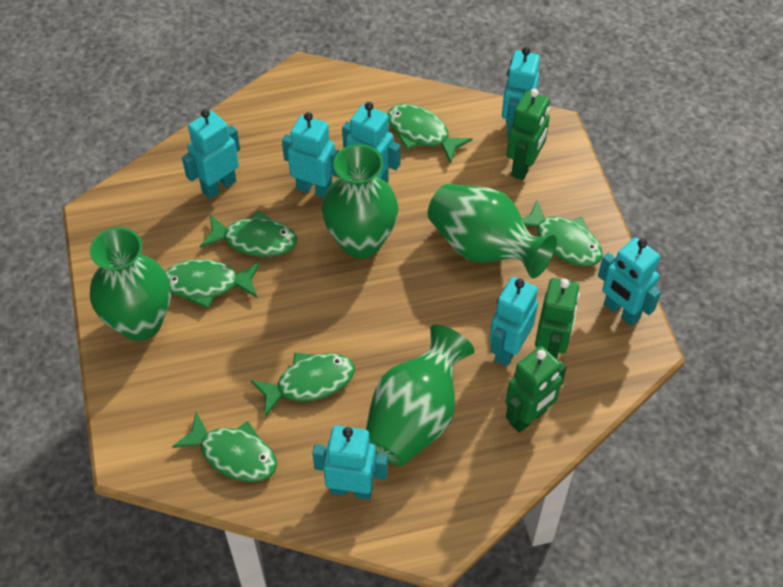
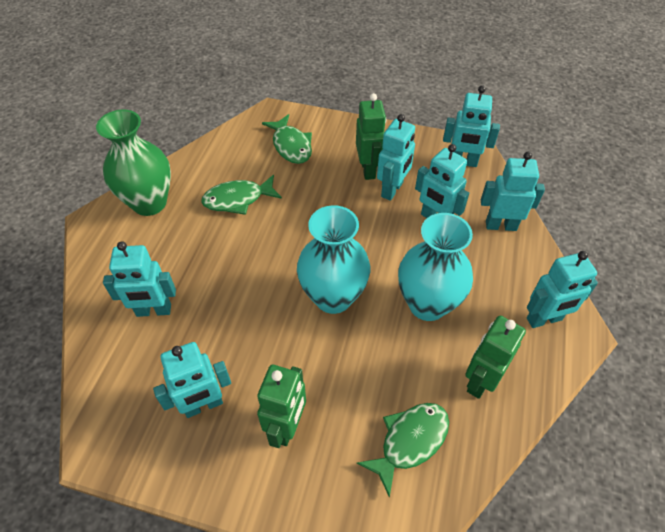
green fish: [166,259,260,309] [172,412,277,482] [200,211,297,257] [251,353,355,417] [387,104,473,164] [522,200,603,267] = 6 -> [201,175,282,215] [262,114,312,164] [357,403,449,498] = 3
green vase: [90,227,171,341] [322,144,398,259] [366,324,475,466] [428,184,557,278] = 4 -> [96,109,171,216] = 1
turquoise vase: none = 0 -> [297,205,370,314] [398,213,473,321] = 2

